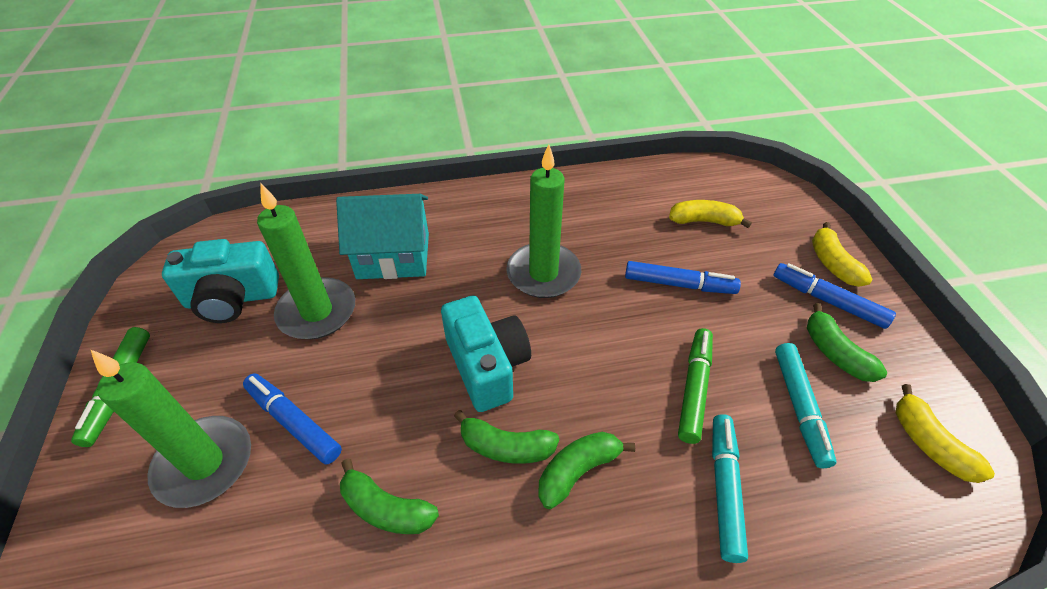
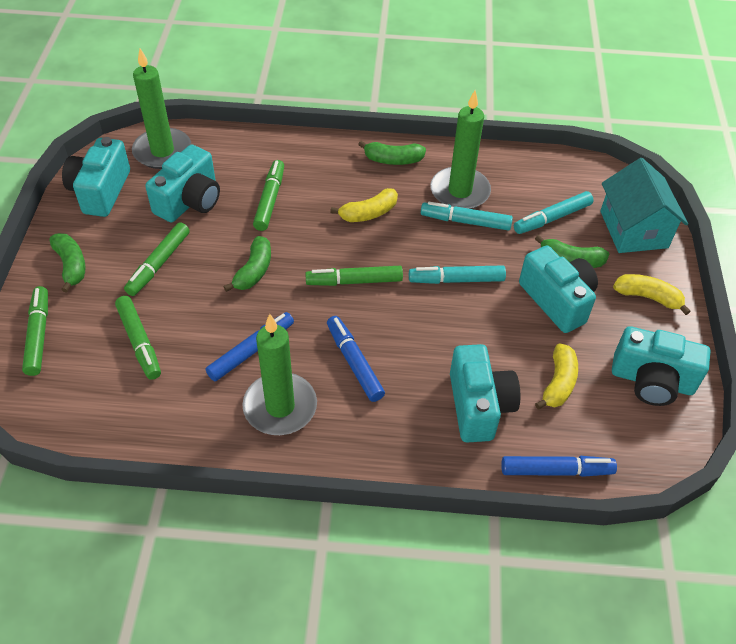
green marker: [71,327,150,447] [678,328,713,444] = 2 -> [22,286,48,376] [115,296,161,380] [124,222,190,296] [253,160,284,231] [305,266,403,286] = 5
turquoise camera: [162,239,279,323] [441,295,531,412] = 2 -> [62,137,130,217] [145,145,220,222] [450,344,520,443] [519,246,598,333] [612,326,711,406] = 5
turquoise marker: [712,414,748,563] [775,343,837,468] = 2 -> [409,265,506,284] [421,202,513,231] [514,191,594,234] = 3

